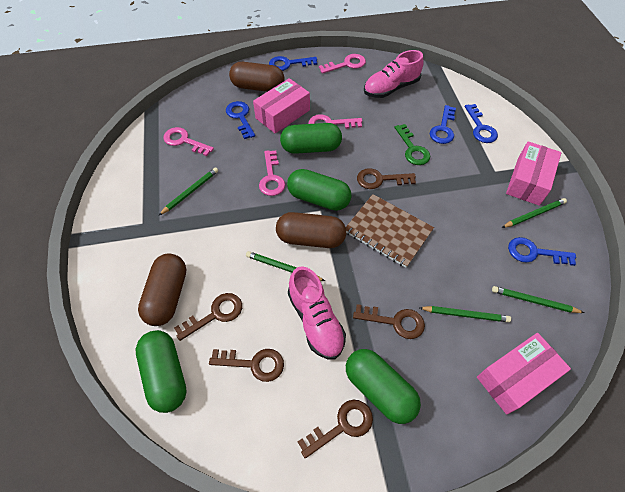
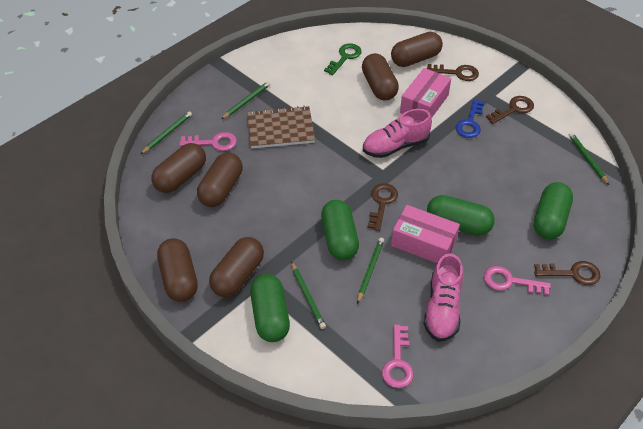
blue key: [226,101,255,139] [269,56,317,71] [430,105,456,144] [465,104,498,143] [508,237,576,266] = 5 -> [456,99,484,138] = 1
brown capsule: [138,254,186,326] [229,62,285,92] [276,212,346,248] = 3 -> [151,143,206,193] [157,238,198,302] [197,153,243,207] [209,237,264,297] [362,53,399,100] [391,32,443,67] = 6
brown key: [174,293,242,341] [209,349,284,382] [298,400,373,458] [353,304,425,339] [357,168,416,189] = 5 -> [367,183,398,231] [426,64,479,81] [486,96,534,124] [534,261,600,285] = 4
pink box: [253,78,310,133] [477,333,571,415] [506,141,561,206] = 3 -> [391,205,460,263] [400,68,451,118] = 2
pink key: [163,127,214,156] [259,150,285,196] [309,114,362,129] [319,54,366,74] = 4 -> [179,132,237,151] [382,324,414,388] [484,266,551,295] = 3

